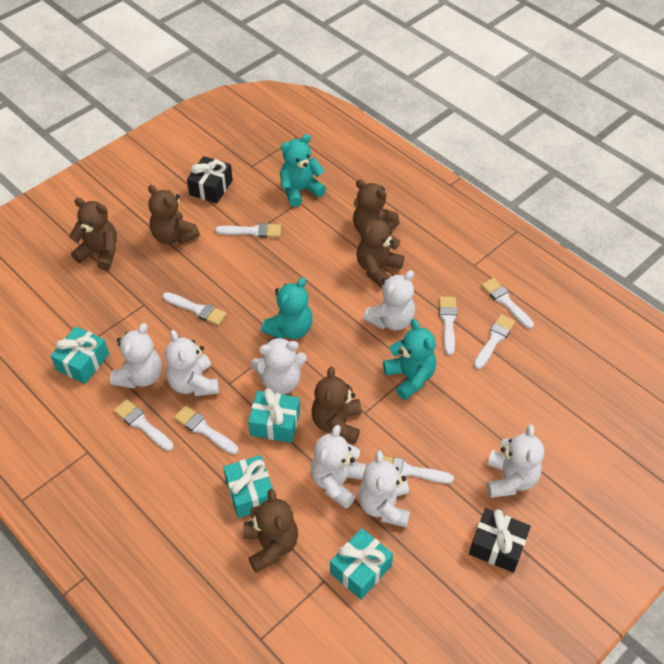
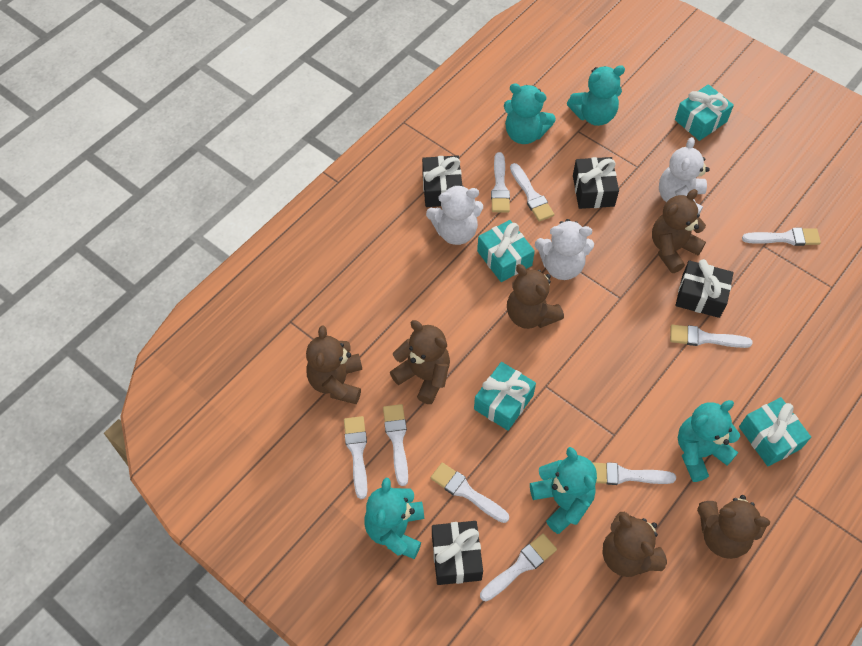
black gift: [187,156,233,203] [469,508,531,573] = 2 -> [422,156,462,207] [432,521,483,585] [573,157,619,209] [676,259,733,318] = 4
turquoise teddy bear: [261,278,313,339] [280,134,326,207] [383,319,436,400] = 3 -> [364,478,424,559] [504,83,556,144] [530,447,597,534] [567,65,625,126] [678,400,740,482] = 5
white brush: [114,399,174,451] [163,292,227,325] [174,405,238,455] [215,223,281,238] [383,456,454,484] [439,297,457,355] [474,314,515,369] [481,278,534,329] = 8 -> [344,416,367,499] [383,404,408,486] [430,462,509,523] [480,534,557,601] [491,152,510,212] [510,163,554,222] [592,462,676,485] [670,325,753,348] [742,228,821,246] = 9
white teddy bear: [110,323,162,389] [165,330,219,396] [251,337,307,395] [311,425,366,509] [358,450,410,528] [363,270,415,330] [487,424,544,498] = 7 -> [426,184,483,245] [535,219,594,280] [659,137,710,214] = 3

